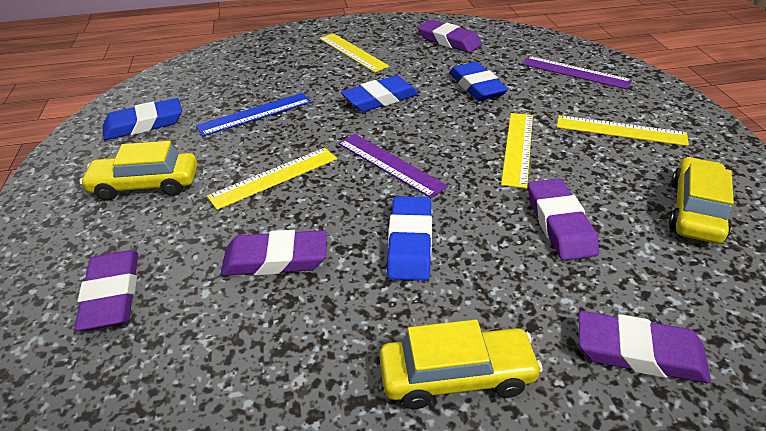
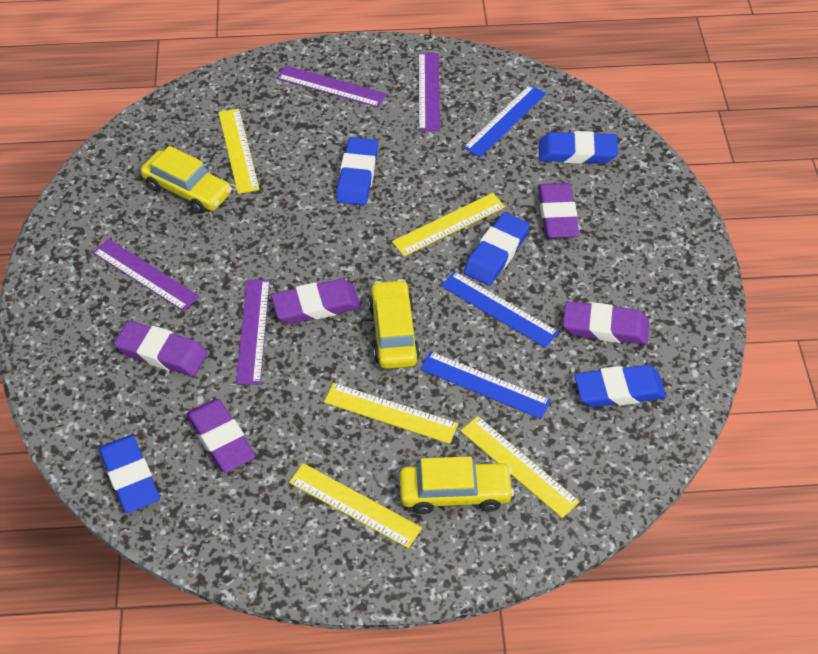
blue eraser: [102,98,182,140] [341,75,418,112] [387,196,432,281] [449,62,508,101] = 4 -> [99,435,160,513] [336,137,378,206] [464,212,530,286] [539,131,618,164] [575,365,666,407] = 5
blue ruler: [196,93,311,136] = 1 -> [420,351,551,419] [441,271,559,348] [463,84,546,157] = 3
purple ruler: [338,134,448,198] [522,56,632,89] = 2 -> [92,238,199,311] [236,280,270,385] [277,65,386,108] [419,53,440,131] = 4
yellow ruler: [207,148,337,210] [319,33,390,73] [501,113,533,189] [557,115,689,146] = 4 -> [218,108,260,194] [289,463,422,548] [324,383,458,444] [392,193,505,256] [461,416,580,518] = 5

